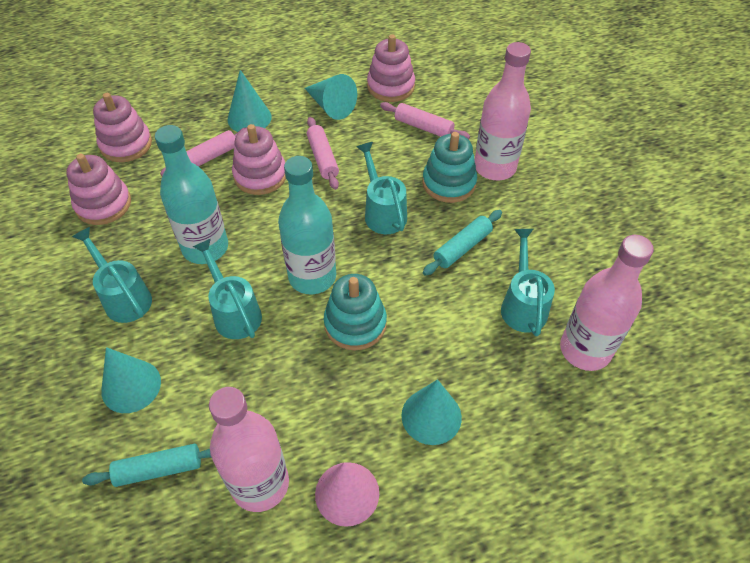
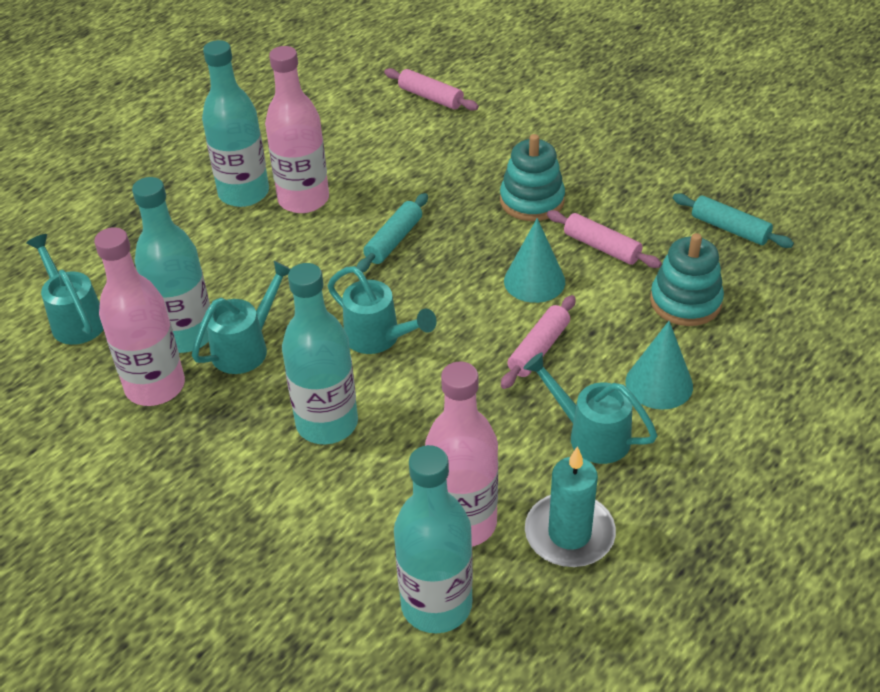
pink cone: [315,462,379,527] = 1 -> none = 0
pink stacking toy: [66,154,131,225] [93,93,152,162] [232,124,286,195] [367,34,415,102] = 4 -> none = 0
turquoise bottle: [155,125,228,264] [278,156,336,294] = 2 -> [132,177,210,353] [202,40,269,207] [282,263,358,444] [394,445,473,633] = 4
turquoise candle: none = 0 -> [525,446,616,567] = 1
turquoise cone: [101,347,161,413] [228,70,272,132] [305,74,357,120] [401,379,462,445] = 4 -> [504,218,565,303] [625,321,693,410] = 2

